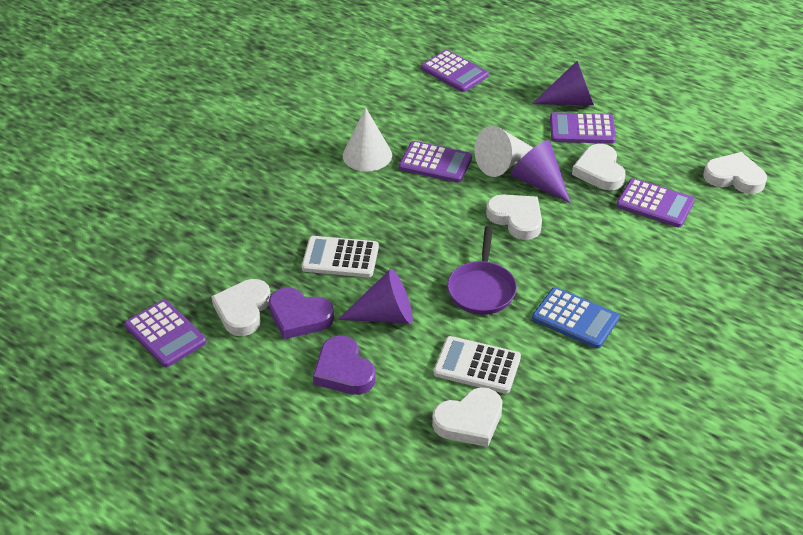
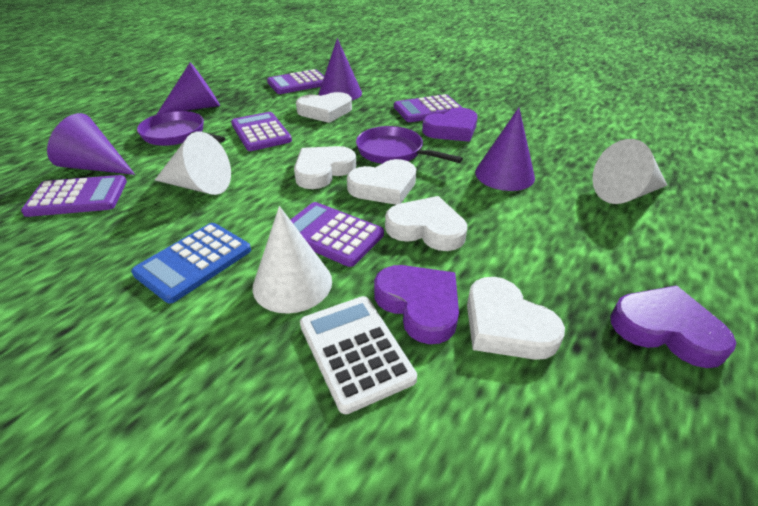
purple cone: [338,269,413,324] [511,140,571,203] [532,61,594,105] = 3 -> [47,113,135,175] [157,62,220,114] [318,38,362,100] [475,108,535,191] = 4
purple heart: [269,287,334,339] [313,336,376,395] = 2 -> [374,265,459,344] [422,108,478,142] [610,286,736,368] = 3
purple pan: [447,226,517,315] = 1 -> [137,111,225,146] [356,126,463,164] = 2
white calculator: [302,236,379,277] [434,336,521,394] = 2 -> [300,296,417,414] = 1
white cone: [343,107,392,172] [474,126,533,177] = 2 -> [155,132,231,195] [252,206,332,314] [592,139,667,204] = 3

